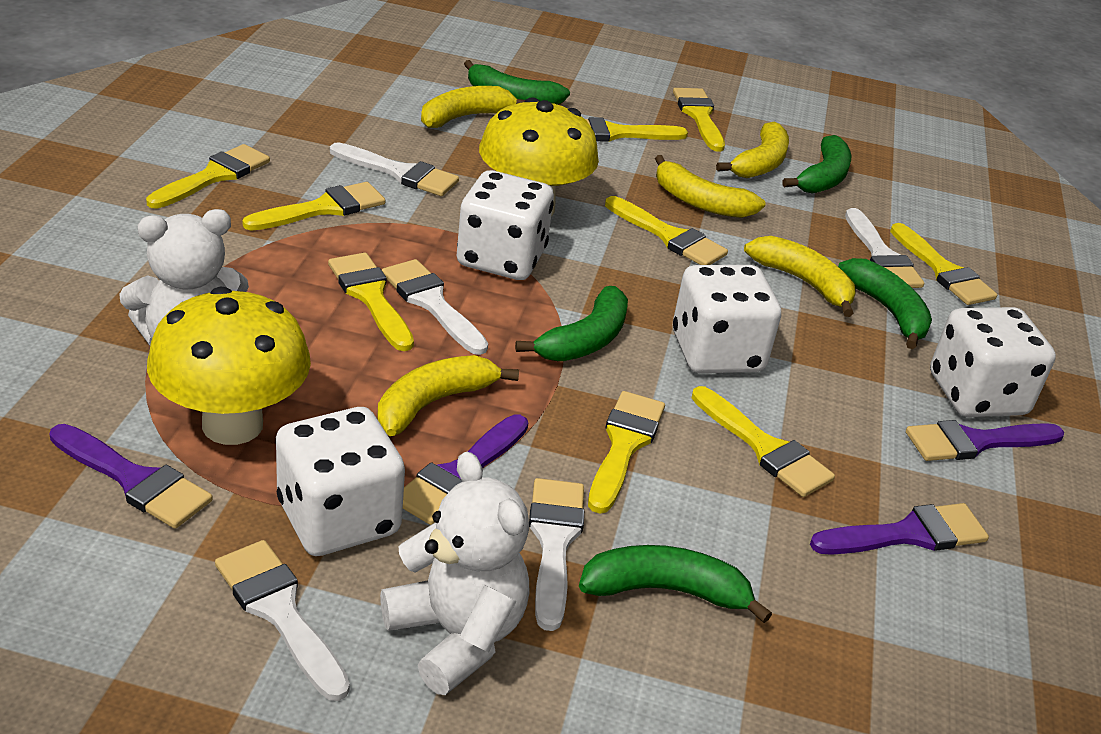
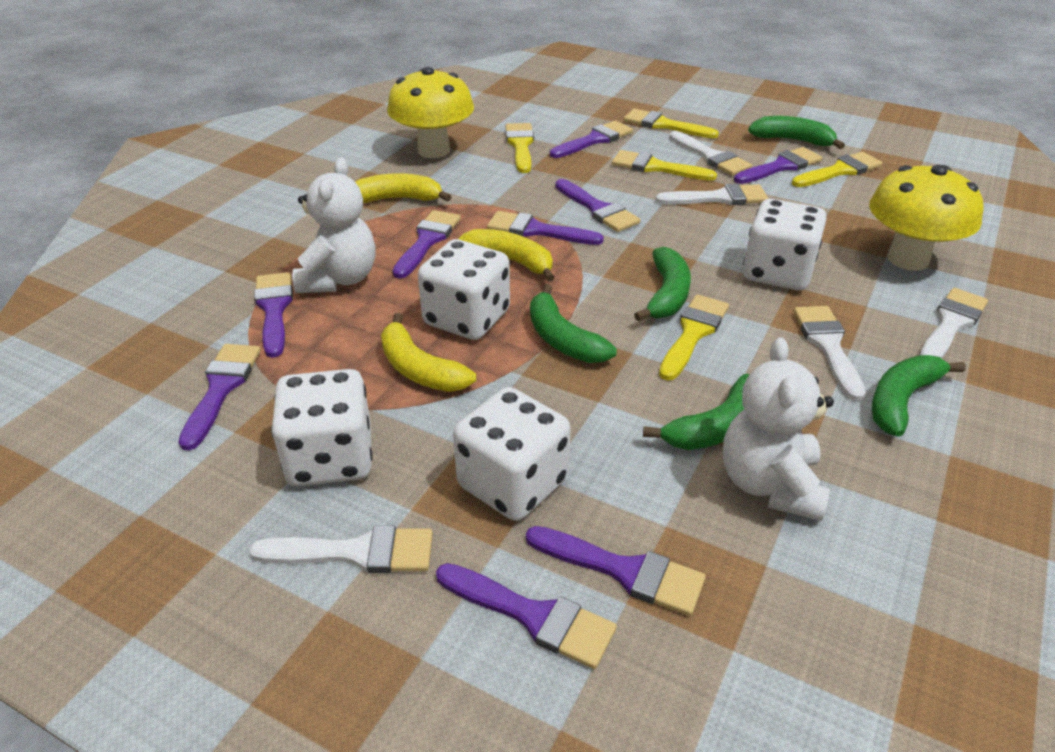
purple brush: [49,424,213,529] [403,414,528,525] [810,503,989,555] [906,420,1064,461] = 4 -> [178,344,261,450] [254,272,293,358] [393,210,460,279] [436,563,617,669] [487,211,604,245] [526,526,706,616] [550,121,633,158] [555,179,640,232] [734,147,822,184] = 9
yellow banana: [377,355,519,436] [421,86,525,128] [655,155,765,218] [716,121,789,178] [744,236,856,317] = 5 -> [355,173,452,203] [381,313,476,392] [458,229,555,282] = 3
yellow brush: [146,144,270,209] [243,182,386,231] [328,253,414,351] [585,117,688,142] [588,391,665,514] [605,196,728,265] [673,88,725,152] [692,386,835,497] [890,223,997,305] = 9 -> [505,123,534,173] [612,150,717,181] [624,108,719,139] [659,294,729,381] [792,152,882,187] = 5

